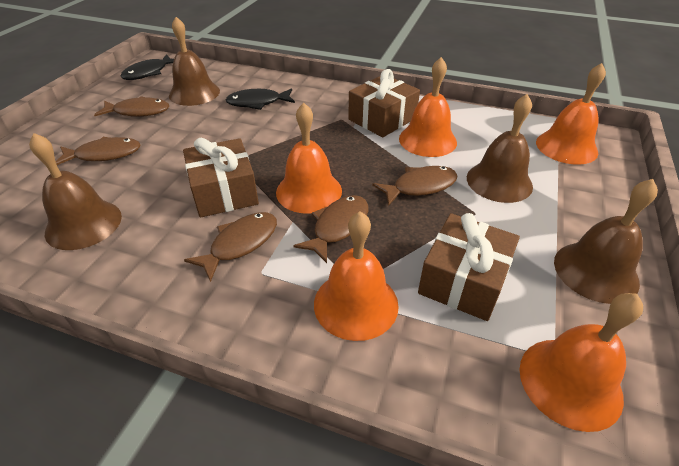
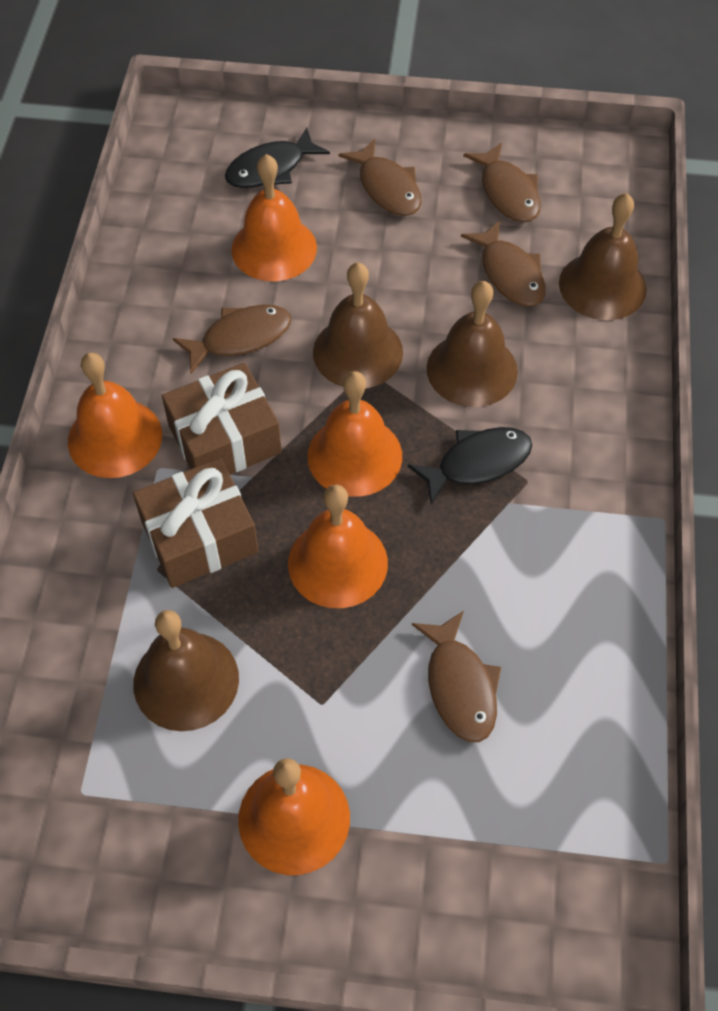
brown gift: [183,138,259,217] [348,69,420,137] [418,213,520,321] = 3 -> [133,458,259,588] [162,363,282,474] = 2

